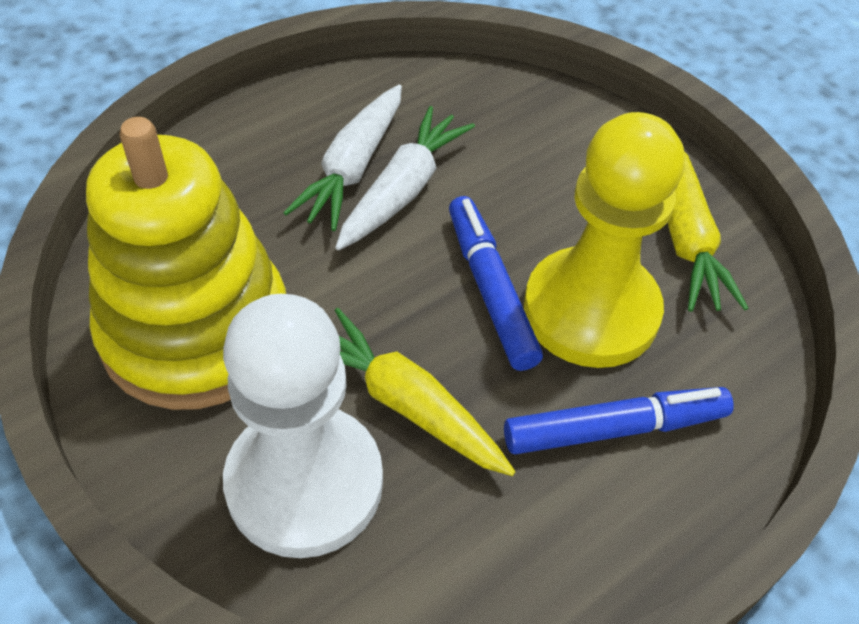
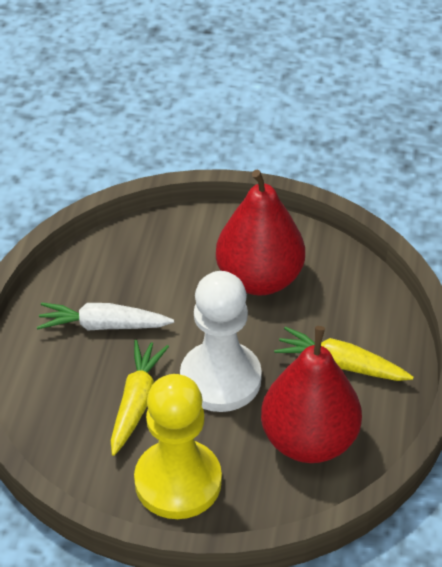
blue marker: [449,196,543,371] [504,387,734,454] = 2 -> none = 0
red pear: none = 0 -> [216,170,305,296] [261,326,362,463] = 2
white carrot: [283,85,402,231] [335,106,475,250] = 2 -> [37,302,174,331] = 1
yellow stacking toy: [86,117,286,410] = 1 -> none = 0

